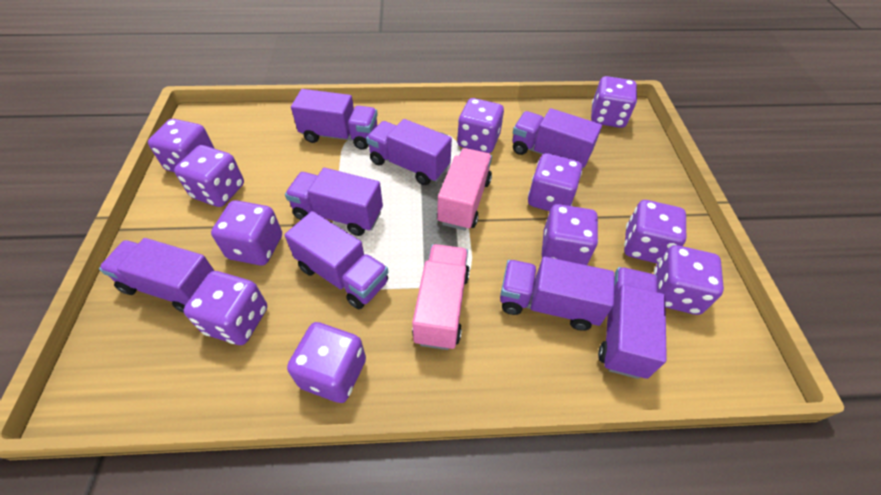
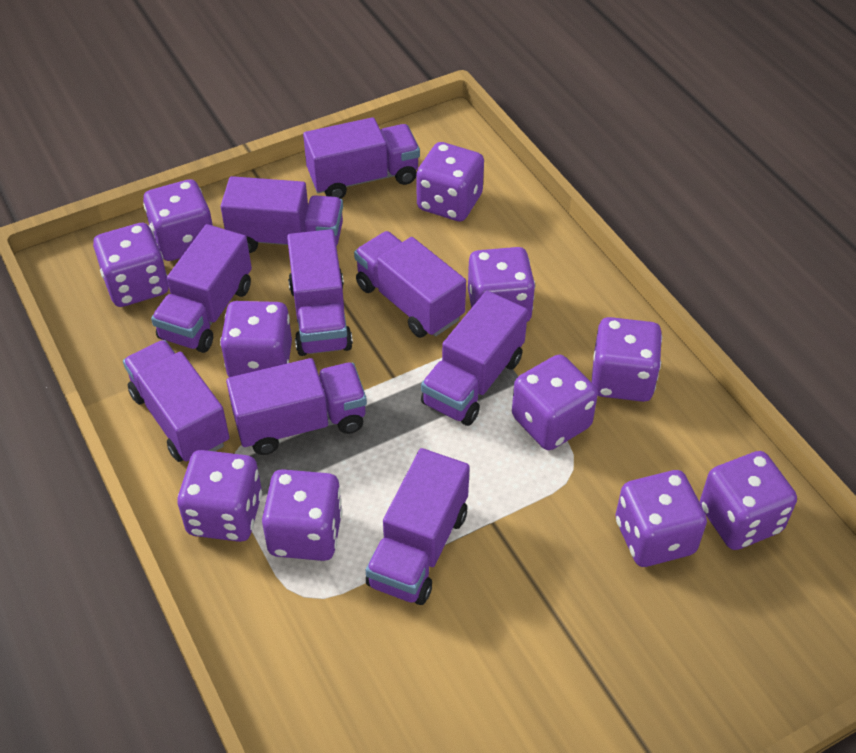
pink truck: [412,244,470,350] [437,148,492,230] = 2 -> none = 0
purple truck: [99,238,214,313] [285,168,383,236] [285,211,388,309] [291,89,378,150] [366,119,452,185] [500,257,615,331] [512,108,602,169] [598,267,667,379] = 8 -> [123,340,229,462] [151,224,252,353] [221,176,343,253] [226,358,367,455] [287,229,353,356] [303,117,420,199] [354,231,466,338] [366,448,470,605] [421,291,528,426] = 9

